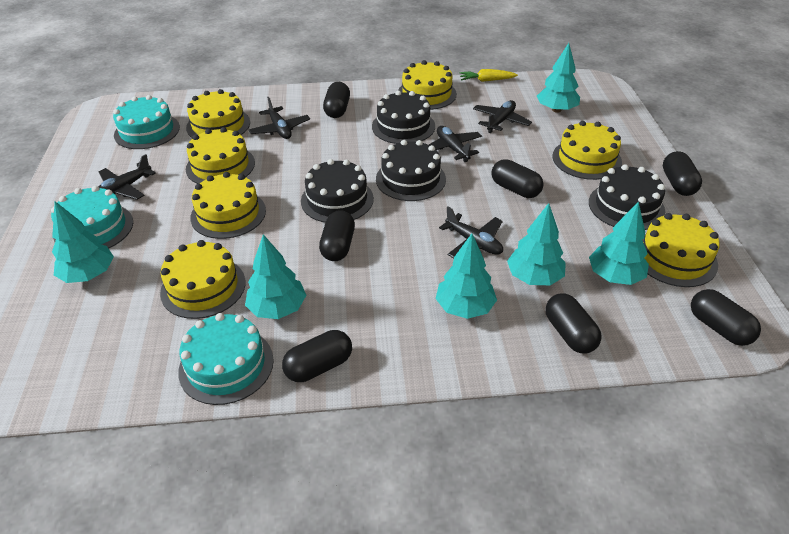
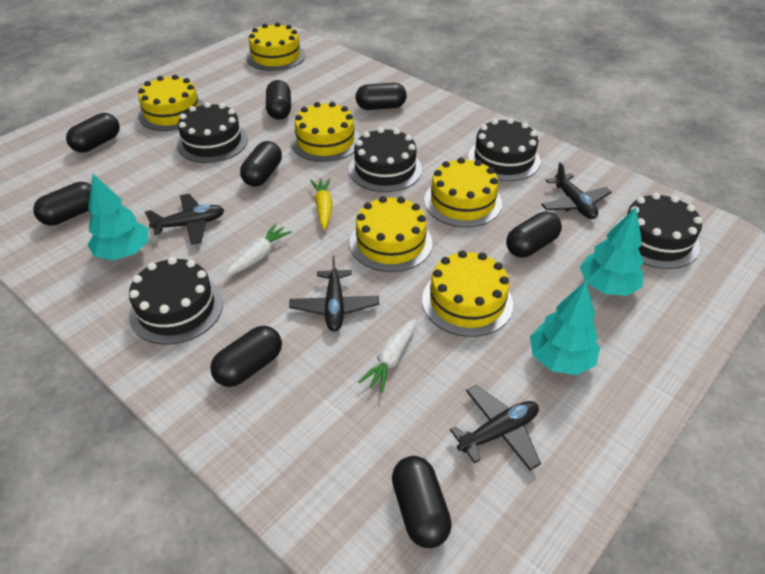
black cake: [301,159,374,223] [372,91,435,144] [376,140,446,201] [589,164,665,230] = 4 -> [129,257,223,345] [177,102,248,163] [349,127,422,192] [468,118,541,181] [616,193,702,269] = 5
black capsule: [282,330,352,382] [319,210,355,261] [323,82,350,118] [491,159,544,198] [546,293,602,353] [663,151,702,196] [691,289,761,346] = 7 -> [33,182,91,225] [66,113,120,152] [210,326,282,387] [240,141,282,187] [266,80,291,120] [356,83,407,110] [392,456,452,548] [506,211,562,258] = 8
black plane: [98,154,156,200] [249,97,310,139] [429,126,482,162] [439,206,503,258] [473,100,532,133] = 5 -> [145,194,224,245] [289,255,379,331] [450,385,541,471] [541,162,612,219] = 4
turquoise cake: [51,186,133,248] [113,95,180,149] [178,313,274,405] = 3 -> none = 0
turquoise tree: [52,201,114,283] [245,234,306,319] [436,233,497,319] [507,203,566,285] [537,43,580,113] [589,201,649,285] = 6 -> [87,174,148,260] [530,281,600,375] [580,207,644,296] = 3
white carrot: none = 0 -> [225,224,292,276] [358,318,416,393] = 2
yellow cake: [160,240,246,319] [186,89,250,138] [186,127,255,184] [190,172,266,239] [398,60,457,110] [552,121,622,180] [642,213,720,287] = 7 -> [138,75,204,131] [246,22,305,71] [291,102,360,162] [350,196,433,272] [422,251,513,337] [424,157,502,227] = 6

